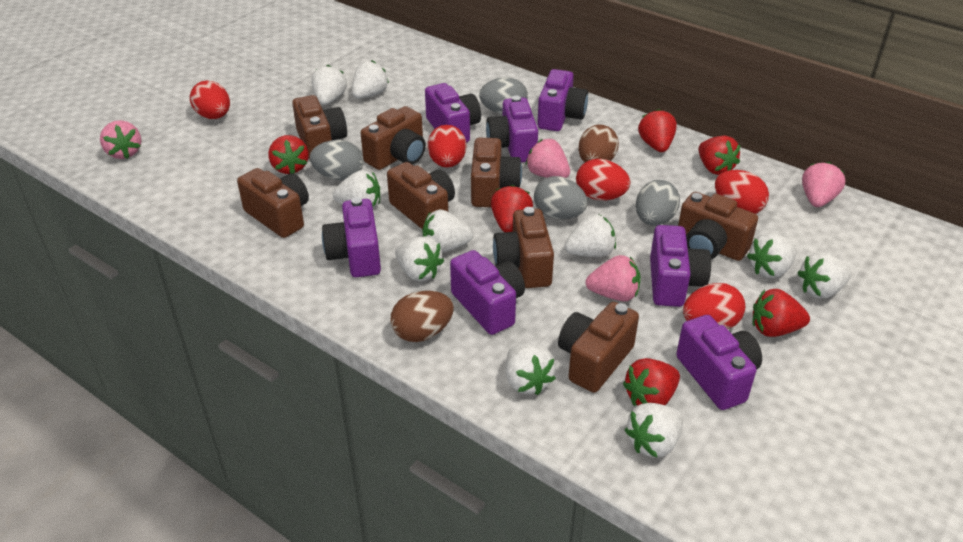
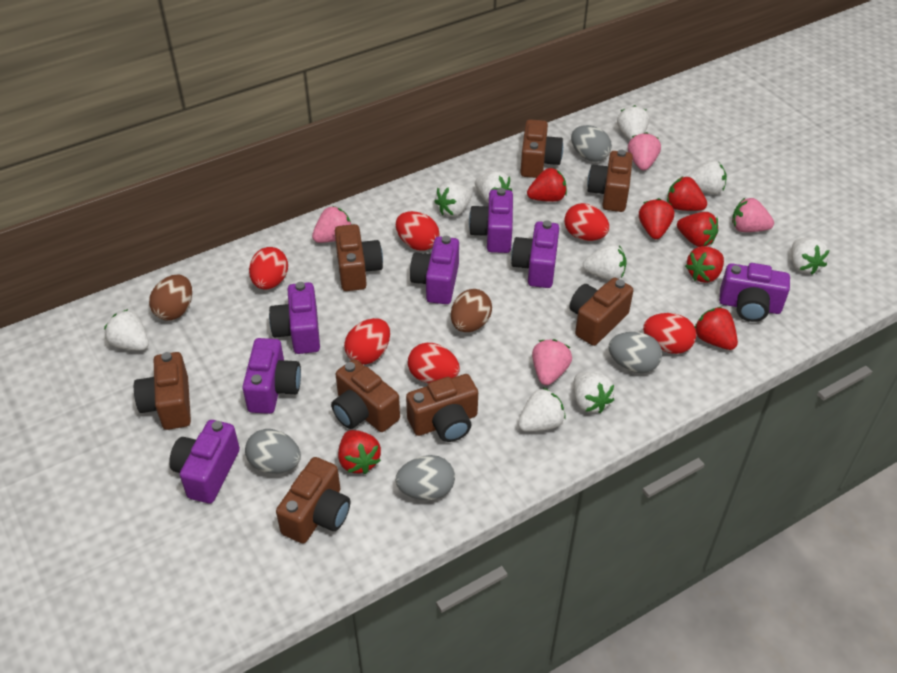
red egg: [190,80,230,119] [427,125,466,168] [576,159,630,200] [683,283,745,329] [715,170,769,214] = 5 -> [249,247,288,289] [344,318,390,364] [396,211,439,251] [408,343,460,383] [564,203,609,241] [643,313,696,354] = 6
red strawberry: [268,135,309,174] [491,185,533,232] [623,358,680,406] [638,109,677,152] [698,136,740,175] [752,289,810,337] = 6 -> [338,430,381,474] [527,168,567,202] [639,198,674,239] [667,177,707,211] [677,212,718,247] [685,246,724,283] [695,307,738,350] = 7
white strawberry: [311,65,347,105] [333,170,380,209] [352,61,389,99] [395,236,444,281] [423,209,473,253] [506,344,556,395] [565,214,616,257] [624,403,683,458] [747,233,797,278] [797,252,851,299] = 10 -> [104,309,149,350] [434,182,472,217] [475,171,512,203] [518,388,566,432] [574,372,615,413] [583,244,627,280] [617,105,649,140] [687,160,727,194] [791,238,830,275] = 9

